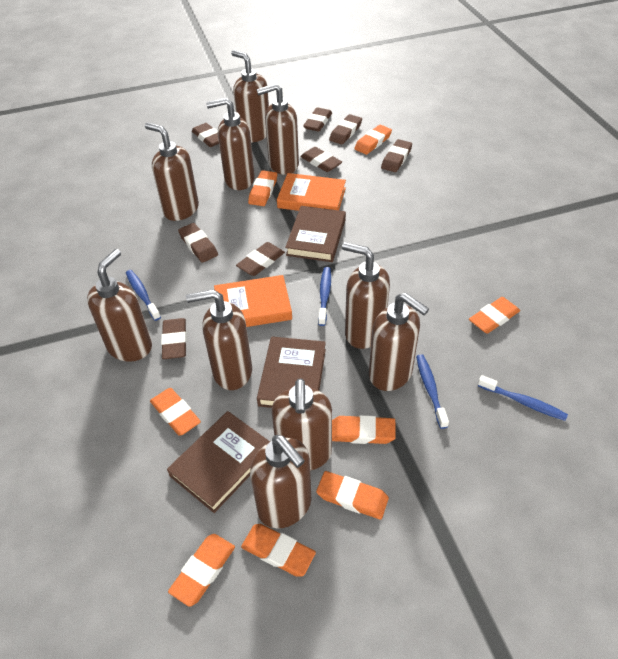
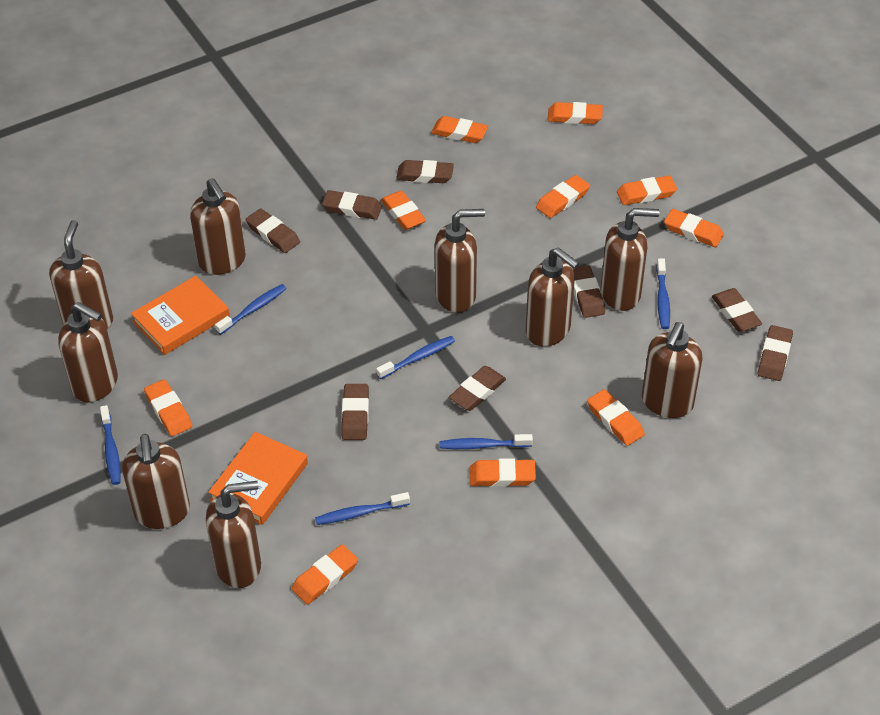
blue toothbrush: [126,270,161,321] [318,267,331,326] [416,354,449,429] [478,375,568,421] = 4 -> [100,405,121,485] [215,284,287,335] [315,492,410,525] [376,336,455,379] [439,434,533,449] [656,258,670,329] = 6
brown book: [167,411,270,513] [257,337,326,408] [285,206,346,262] = 3 -> none = 0
brown soap dispenser: [87,249,152,362] [145,123,199,221] [186,289,252,390] [206,98,255,190] [231,50,269,143] [250,435,311,528] [256,83,299,175] [271,378,332,471] [342,242,390,349] [369,293,429,391] = 10 -> [49,220,113,329] [58,302,118,402] [122,434,190,529] [190,178,246,275] [206,481,261,588] [435,209,485,313] [526,247,579,347] [601,208,660,311] [642,322,703,418] = 9
orange eraser: [150,388,201,435] [168,534,235,607] [241,524,316,576] [248,170,277,206] [316,471,389,520] [332,415,396,444] [354,125,392,155] [469,297,520,334] = 8 -> [144,379,193,436] [291,544,358,605] [381,190,426,230] [431,116,488,143] [470,458,536,487] [536,175,590,218] [548,102,603,124] [587,389,645,446] [617,176,677,205] [664,209,724,247] = 10

